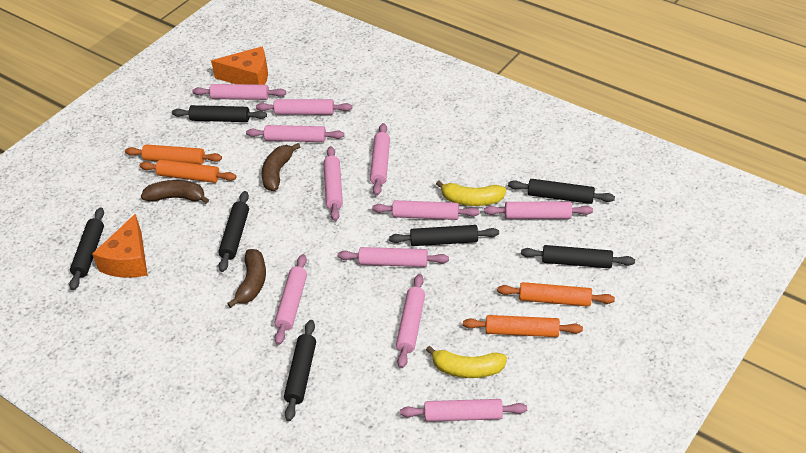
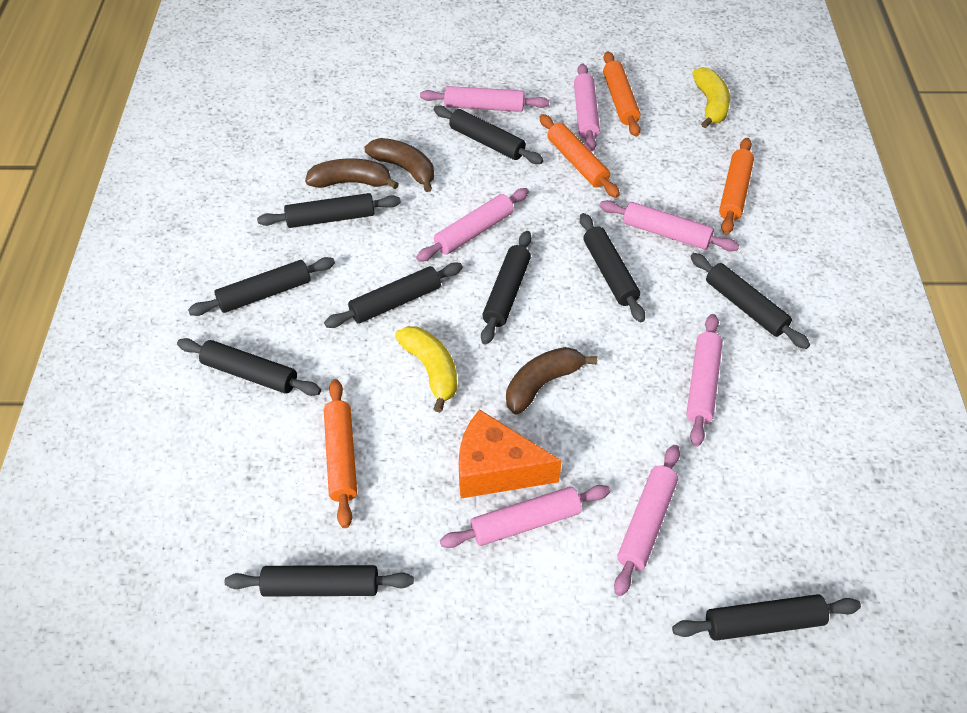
black rolling pin: [69,207,104,290] [172,105,267,122] [218,191,249,272] [284,320,316,421] [389,225,499,246] [508,179,615,204] [521,245,635,268] = 7 -> [177,338,321,396] [188,257,335,316] [224,565,414,597] [257,193,401,228] [324,262,463,328] [433,105,543,164] [481,231,532,345] [580,213,645,322] [672,594,861,641] [690,253,810,349] = 10
orange cheese: [92,214,147,278] [211,46,268,85] = 2 -> [459,409,562,499] = 1
pink rolling pin: [192,84,286,100] [246,125,344,142] [256,99,352,115] [275,254,307,345] [323,146,343,221] [338,247,449,267] [370,123,390,196] [372,200,479,220] [396,274,425,368] [400,399,527,422] [484,202,593,219] = 11 -> [416,188,529,262] [420,86,549,112] [440,485,610,548] [574,63,600,152] [599,200,739,251] [614,445,680,596] [686,314,723,447] = 7

